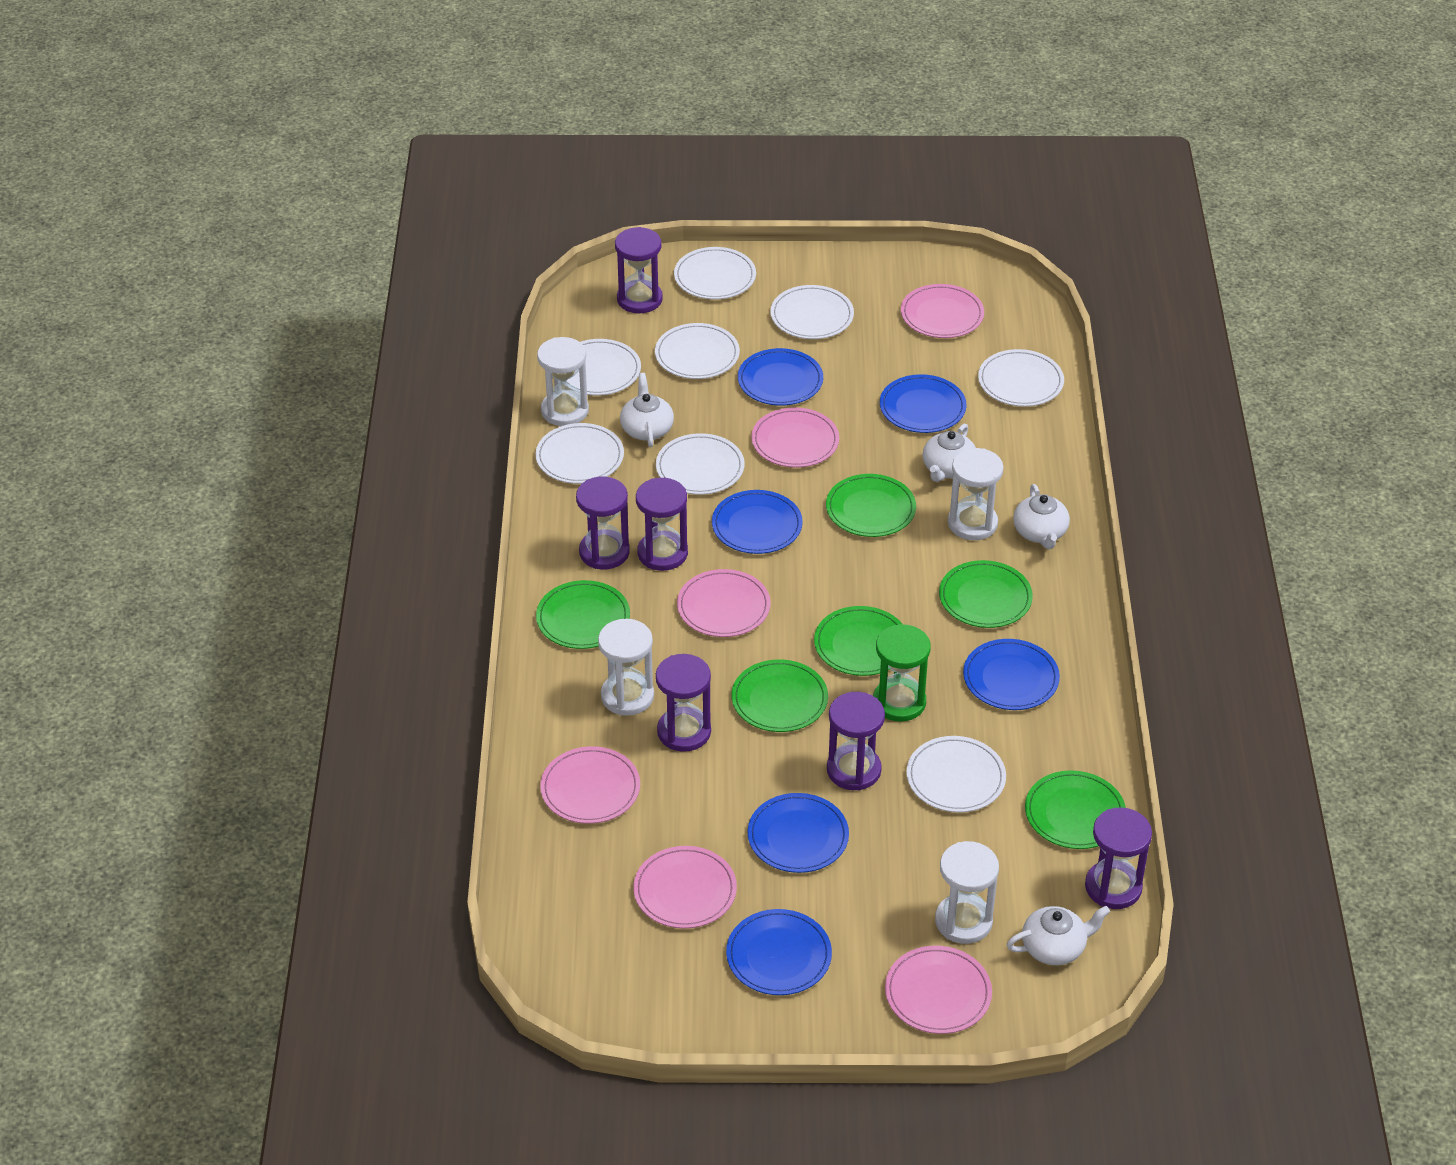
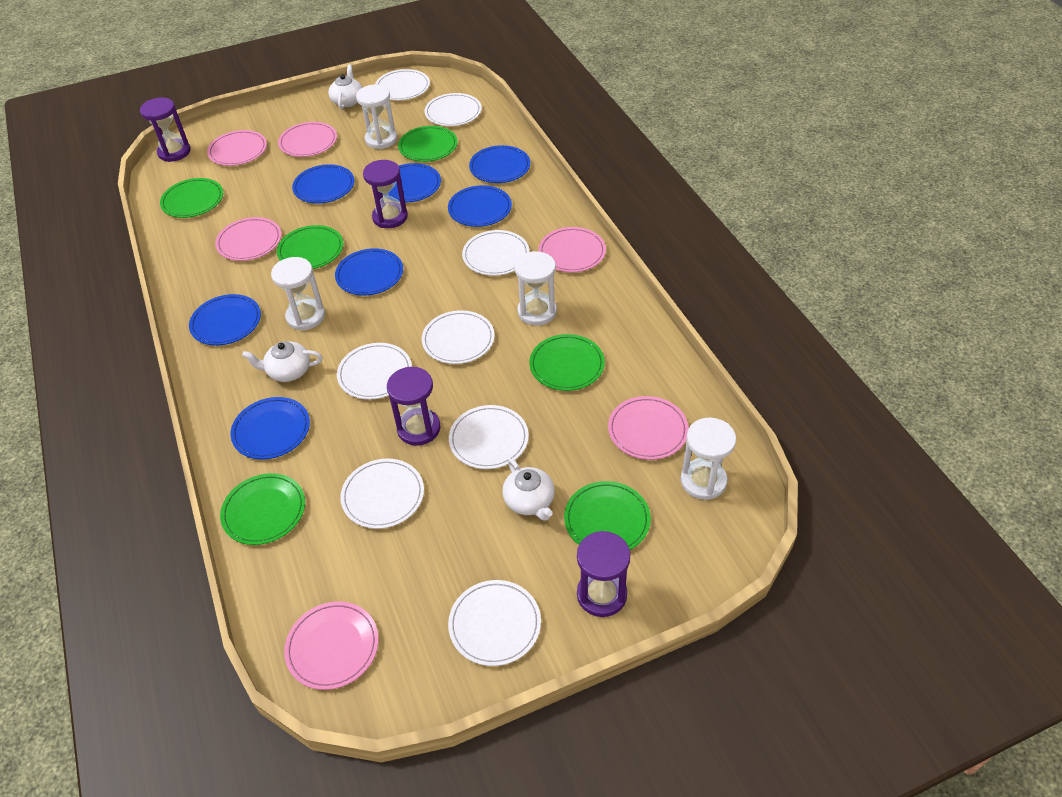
blue plate: [712,490,803,554] [726,909,832,995] [738,348,823,406] [747,793,849,873] [880,374,966,433] [963,639,1060,710] = 6 -> [189,294,261,345] [231,397,310,459] [292,164,354,203] [335,248,403,295] [388,163,441,202] [448,185,512,227] [469,145,530,183] = 7
green hourglass: [873,624,931,722] = 1 -> none = 0
purple hourglass: [576,477,630,570] [615,227,663,313] [636,478,688,571] [656,654,711,752] [827,692,885,790] [1085,807,1152,909] = 6 -> [140,97,191,162] [363,160,408,228] [387,367,440,446] [577,531,630,617] = 4
white teapot: [620,373,674,447] [923,424,976,482] [1007,906,1110,965] [1013,484,1070,549] = 4 -> [242,341,323,382] [328,64,363,109] [502,458,555,521] = 3

